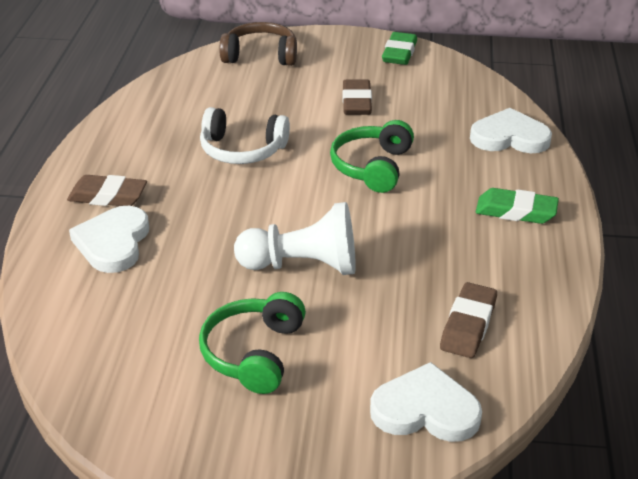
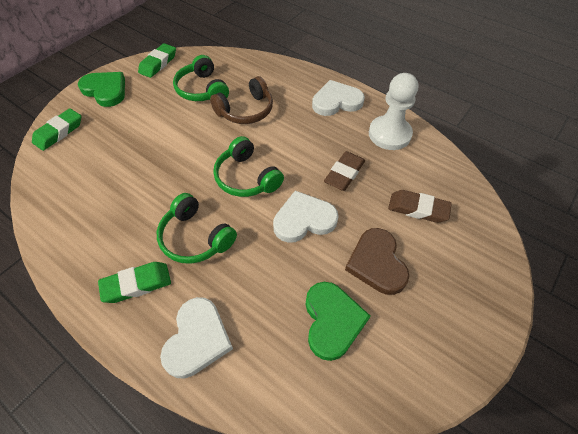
brown eraser: [67,175,147,206] [342,79,372,115] [440,282,497,358] = 3 -> [324,151,365,191] [388,190,452,223] = 2
brown heart: none = 0 -> [345,228,410,295] = 1
green eraser: [382,32,417,65] [476,188,559,224] = 2 -> [32,108,81,151] [98,262,171,303] [138,43,176,78] = 3
green headphones: [199,292,306,394] [330,120,414,193] = 2 -> [157,193,237,264] [173,55,229,101] [213,136,284,197] = 3
green heart: none = 0 -> [78,72,125,107] [306,282,370,361] = 2
white headphones: [200,107,290,164] = 1 -> none = 0

